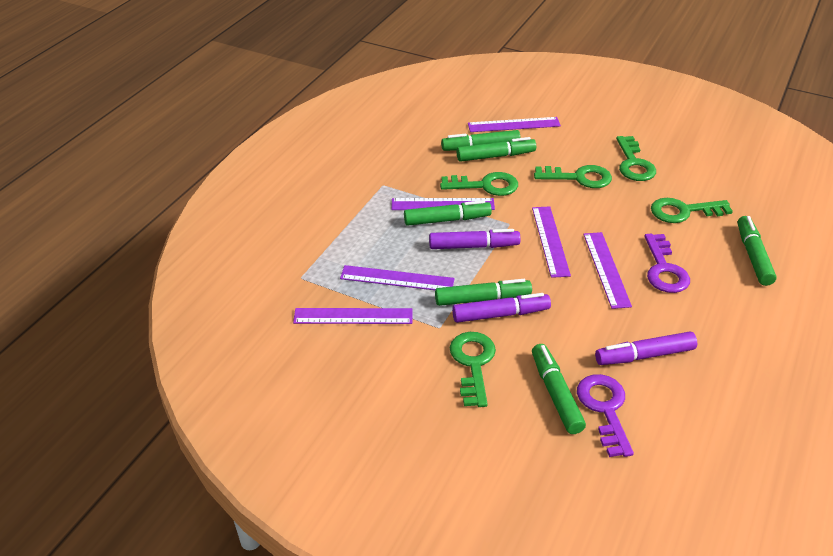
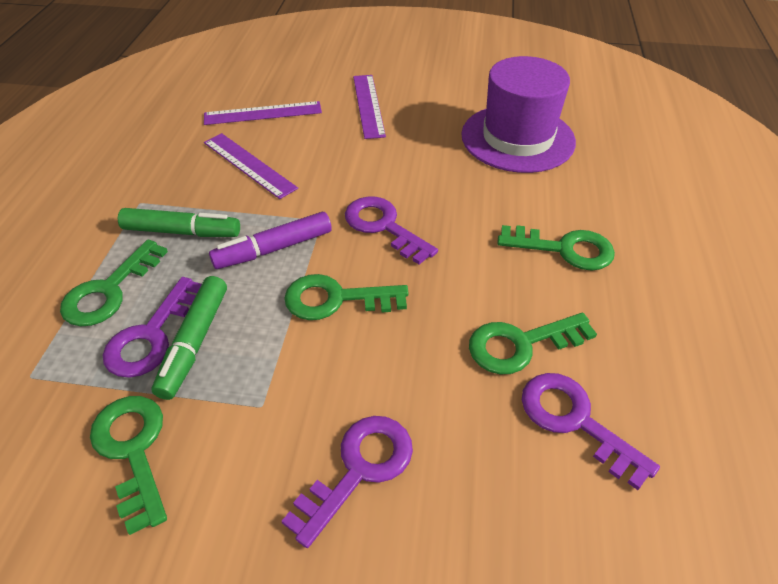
green marker: [404,200,492,226] [435,279,532,306] [441,130,521,151] [457,137,536,162] [532,344,586,434] [738,216,777,286] = 6 -> [118,208,240,237] [151,276,227,400] = 2
purple hat: none = 0 -> [461,56,576,173] = 1
purple key: [577,374,634,457] [644,234,690,293] = 2 -> [103,277,202,378] [282,416,413,548] [345,196,438,265] [522,373,660,490] = 4
purple marker: [429,229,521,249] [452,293,551,323] [595,332,697,365] = 3 -> [209,212,332,269] = 1
purple ruler: [293,308,413,324] [340,265,455,290] [391,198,495,210] [468,117,561,132] [532,207,571,278] [583,232,632,309] = 6 -> [204,101,322,125] [204,133,298,199] [353,75,386,139] = 3

